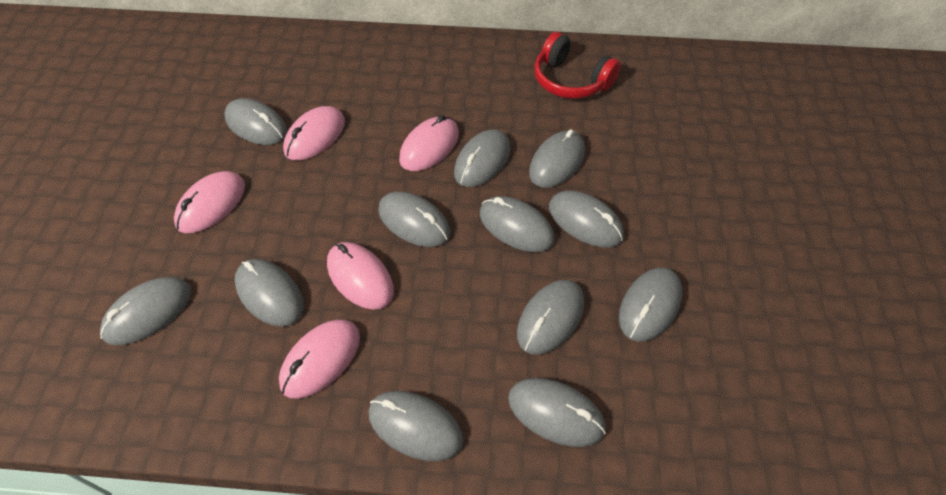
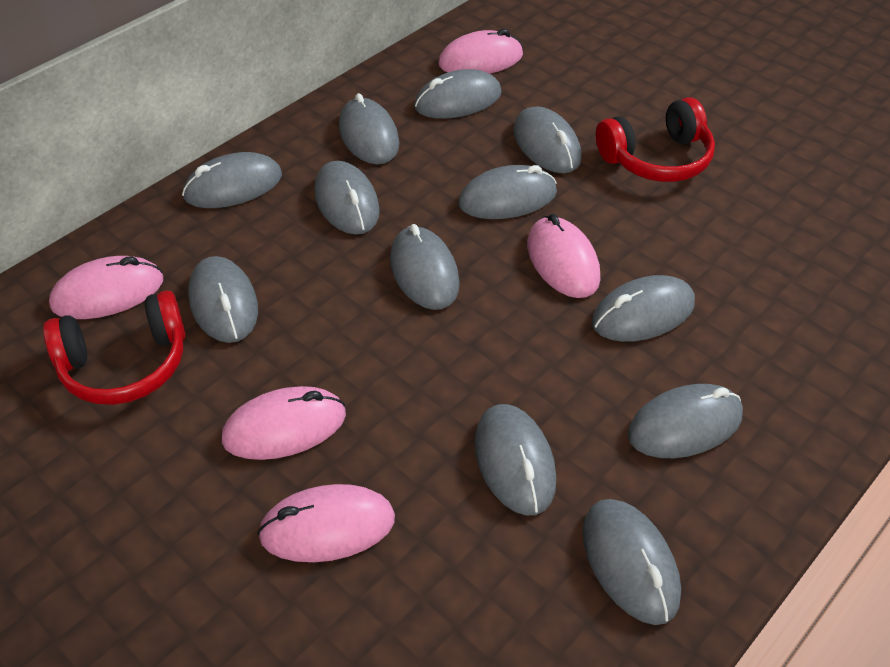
red headphones: [534,32,621,99] = 1 -> [43,290,186,405] [596,97,715,182] = 2

